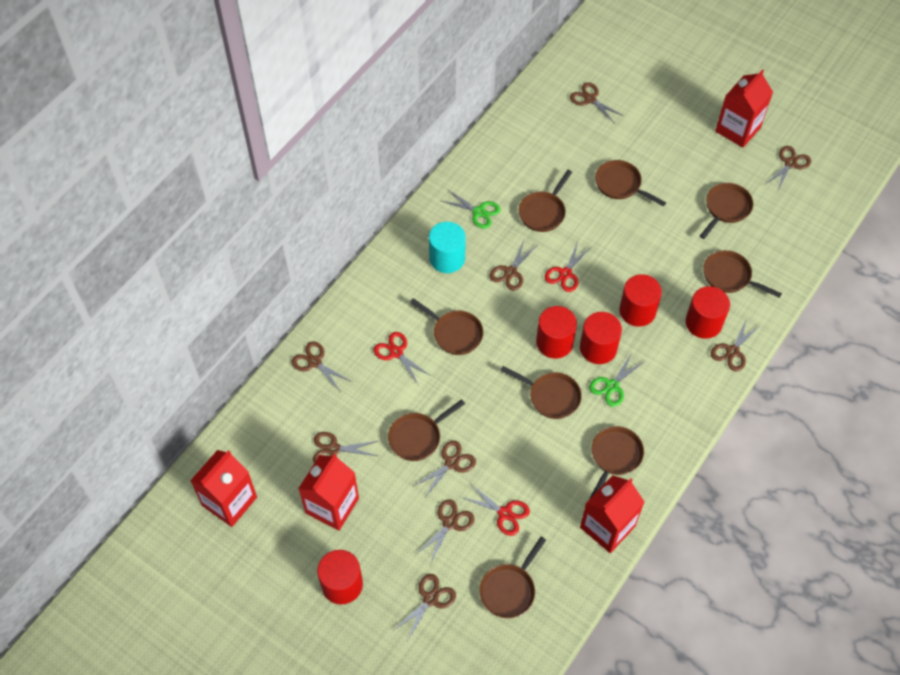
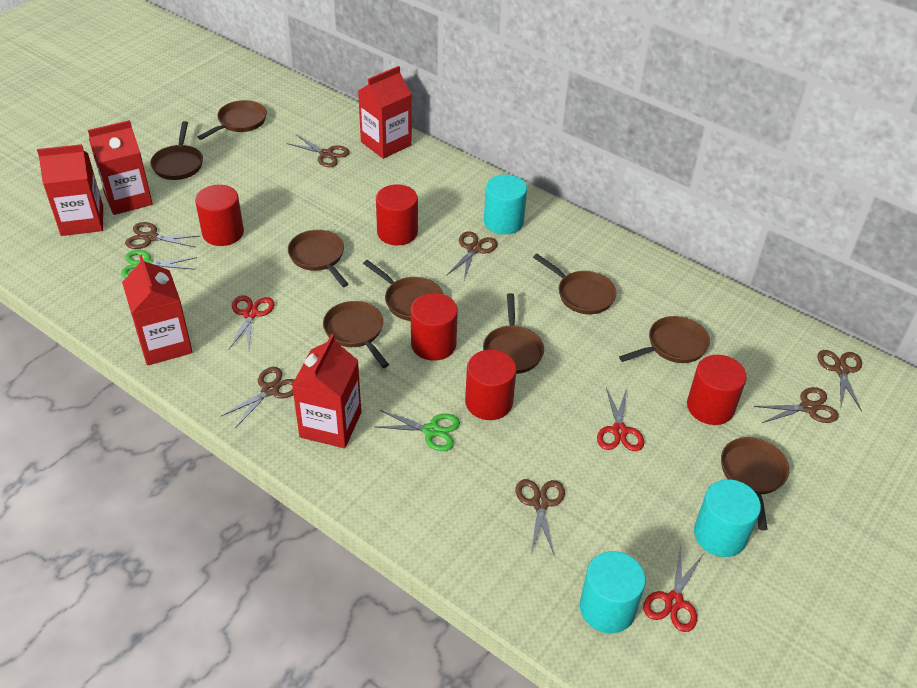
brown scissors: [291,341,352,391] [313,432,378,463] [395,574,456,641] [412,441,476,497] [415,499,474,564] [489,240,536,291] [570,82,624,124] [711,318,762,372] [764,146,811,190] = 9 -> [125,222,200,249] [221,367,295,428] [286,134,350,167] [447,231,498,280] [516,479,565,556] [753,387,839,423] [817,350,862,411] = 7
red carton: [190,450,257,527] [298,453,359,531] [580,475,645,553] [715,69,773,148] = 4 -> [37,144,103,236] [88,120,153,215] [122,255,193,366] [292,334,361,448] [358,66,412,159] = 5
turquoise cylinder: [429,222,466,273] = 1 -> [484,175,527,235] [580,551,646,633] [694,479,761,557] = 3

